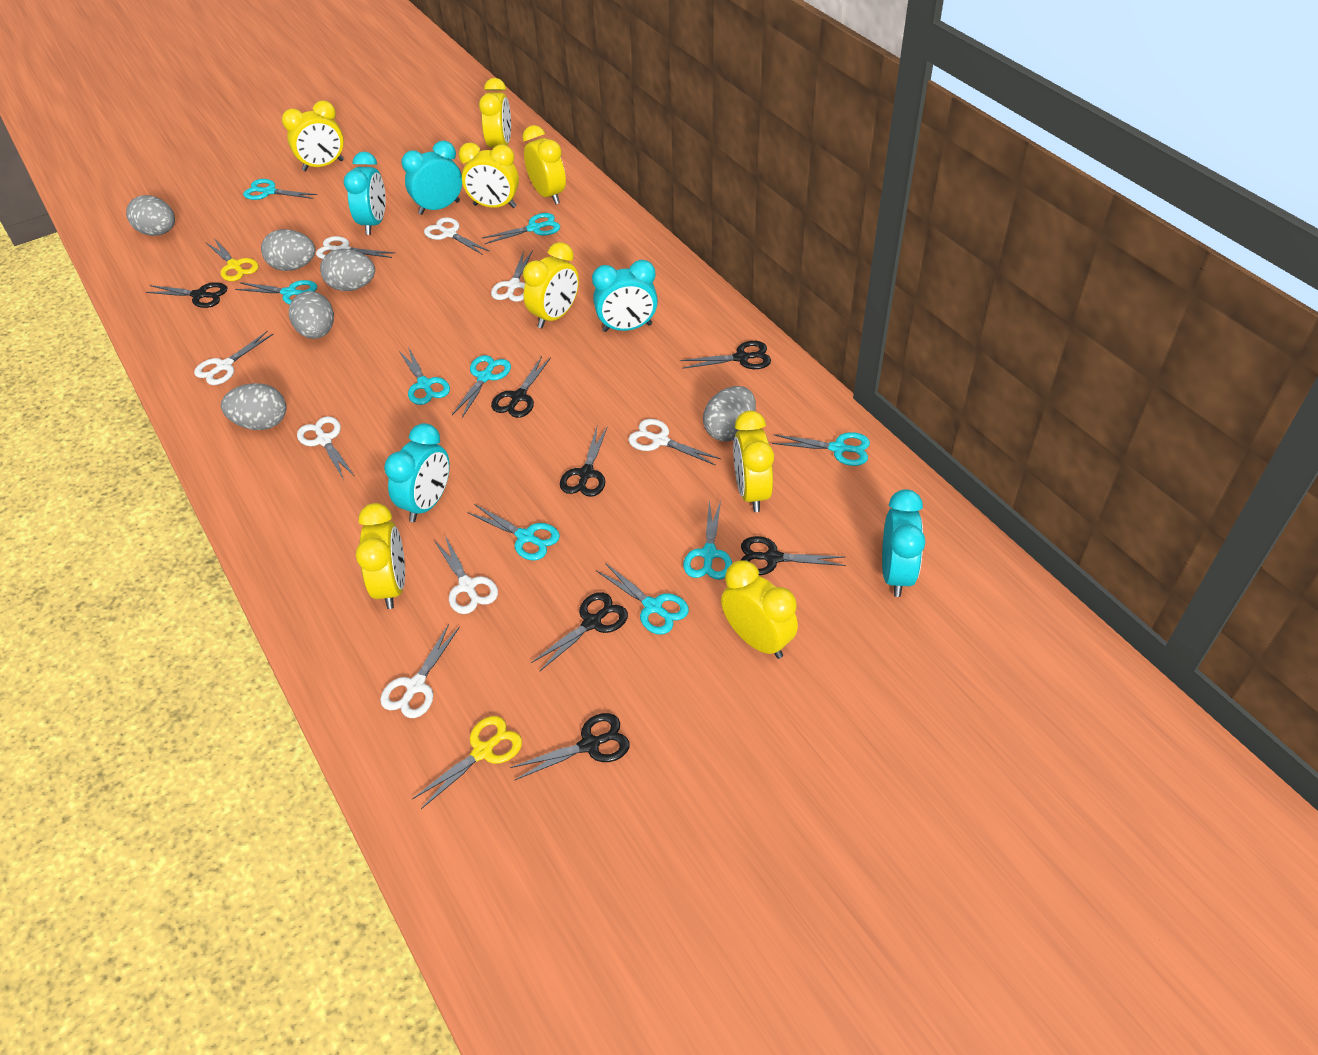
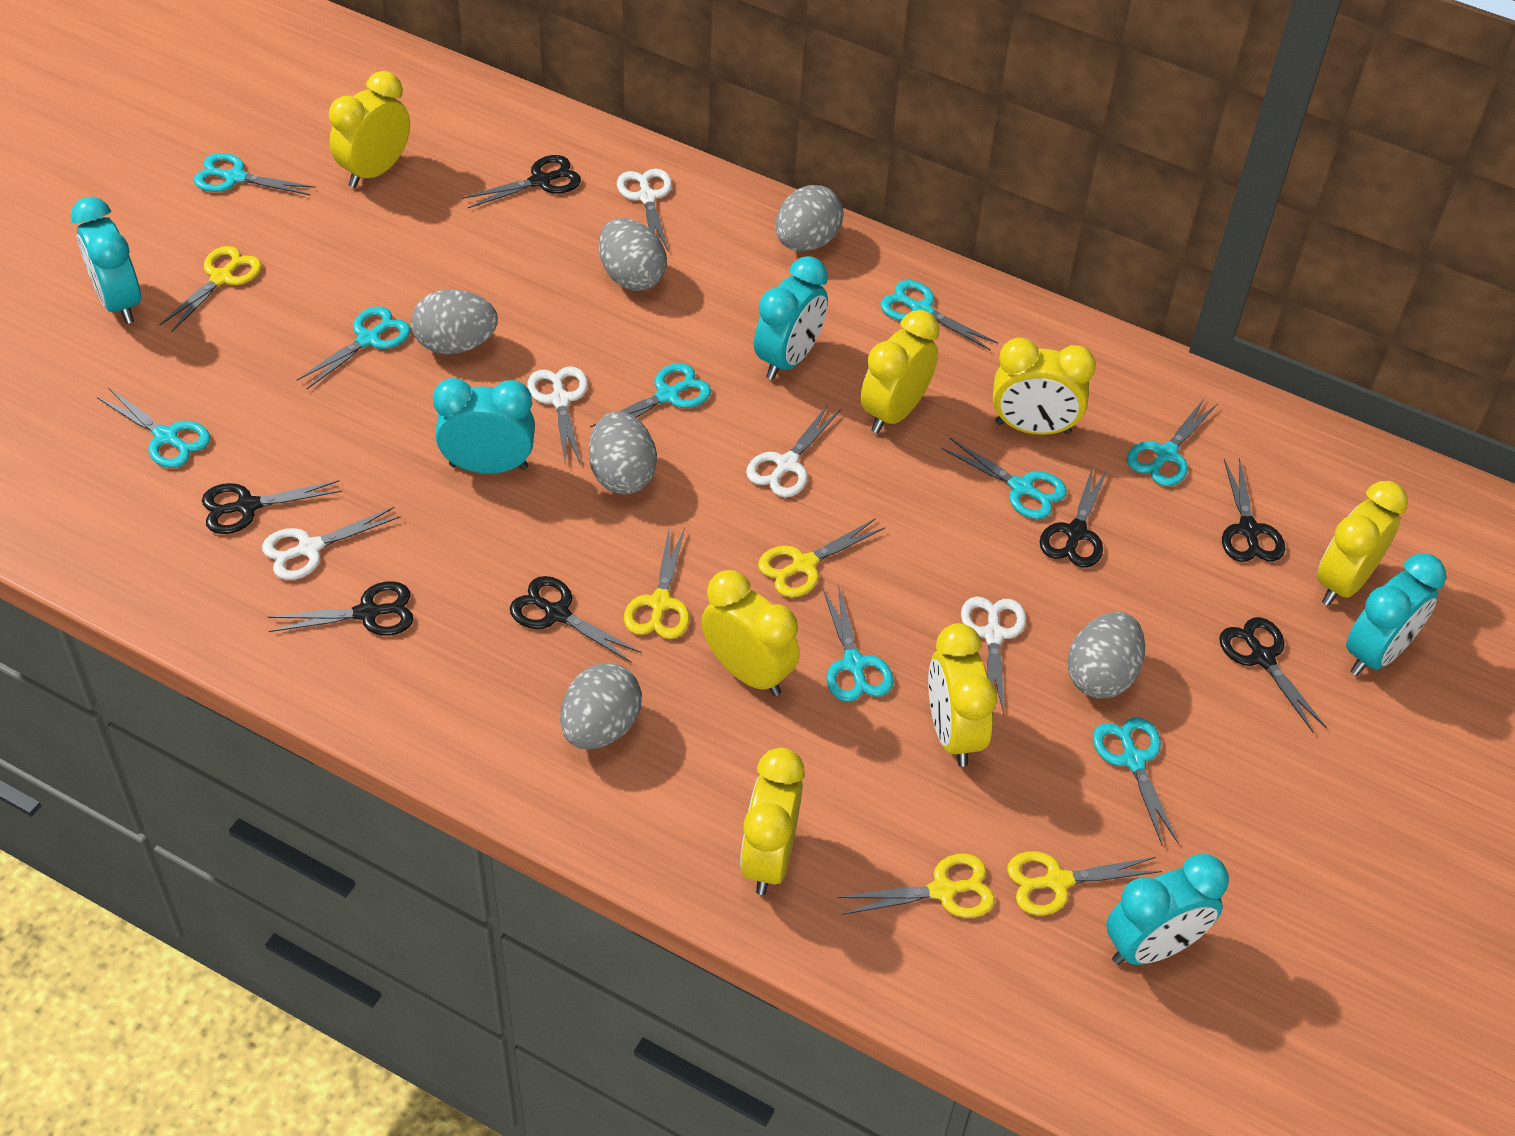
white scissors: [194,331,274,385] [297,416,354,480] [316,236,395,259] [380,624,460,718] [424,217,489,255] [434,536,498,614] [491,250,533,302] [628,419,721,466] = 8 -> [262,506,401,580] [527,366,588,465] [617,169,672,251] [746,405,841,497] [961,597,1026,715] = 5
yellow clock: [282,100,344,171] [356,503,405,609] [459,143,519,208] [479,78,511,148] [522,125,566,204] [523,242,579,329] [721,560,798,659] [733,411,774,512] = 8 -> [329,71,410,188] [701,570,800,696] [740,748,805,895] [860,310,939,433] [928,623,997,767] [993,337,1096,435] [1317,481,1408,606] = 7
yellow scissors: [207,238,258,281] [412,716,522,809] = 2 -> [159,246,262,333] [624,528,690,639] [758,518,885,597] [838,854,995,918] [1007,851,1162,916] = 5

